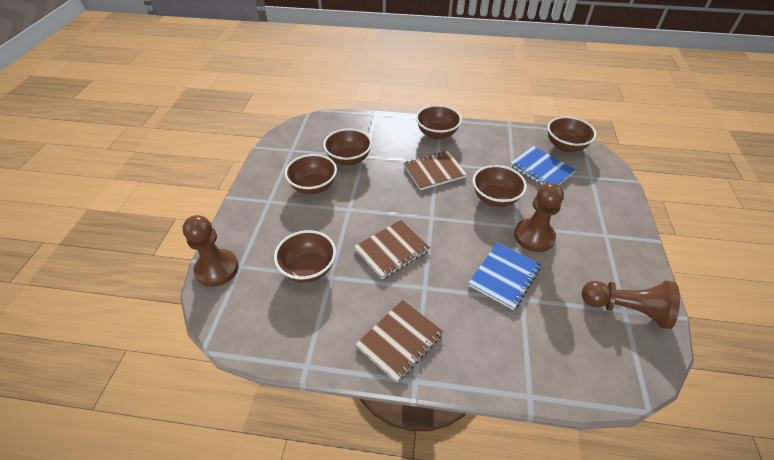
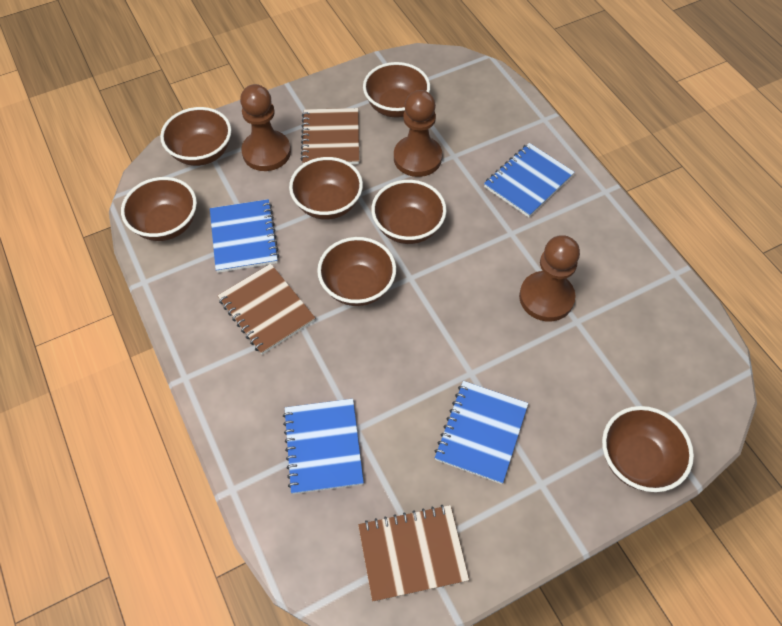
blue notebook: [468,243,541,310] [510,146,576,185] = 2 -> [210,199,279,273] [283,399,364,494] [435,381,528,484] [484,143,575,217] = 4
brown bowl: [274,230,336,283] [285,154,337,194] [323,128,372,166] [416,105,462,139] [473,165,527,207] [547,116,597,152] = 6 -> [121,177,197,241] [160,107,231,166] [289,157,363,220] [317,237,396,306] [363,62,430,117] [371,180,447,244] [602,406,694,492] = 7

